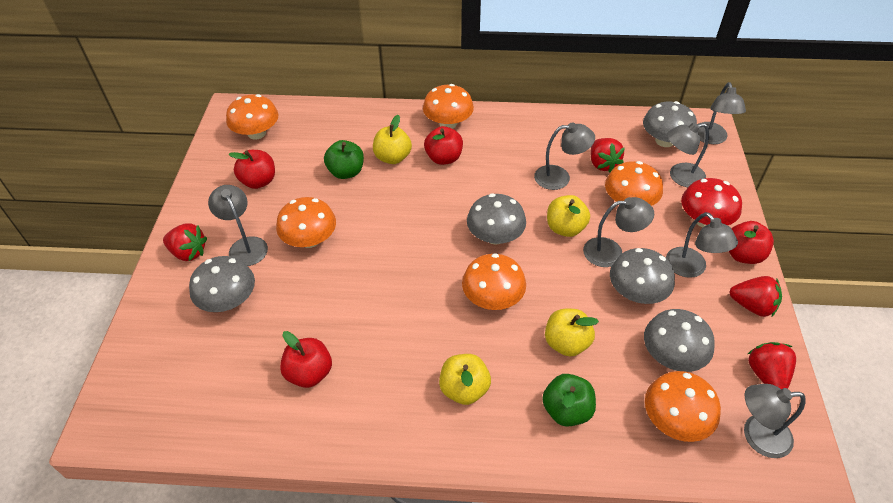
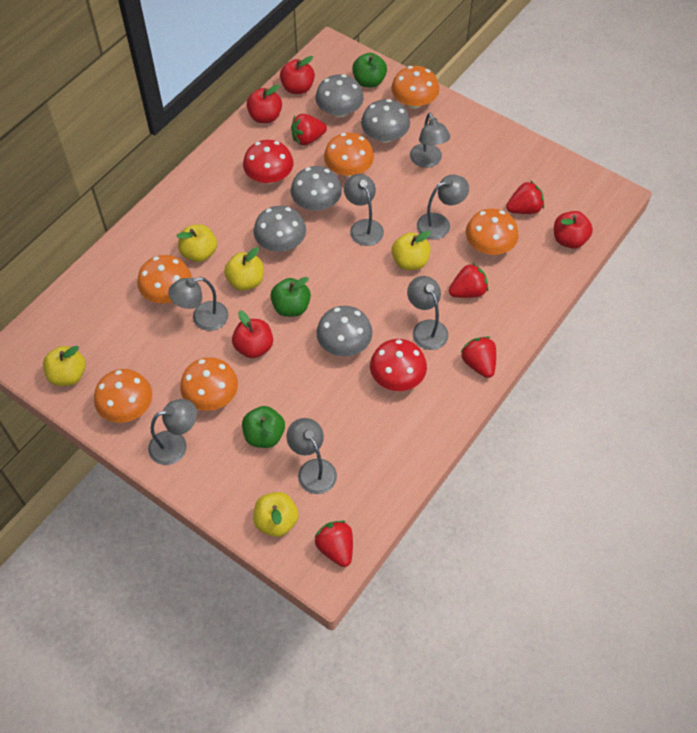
green apple: [324,140,364,179] [542,374,596,427] = 2 -> [242,406,285,448] [270,277,311,317] [352,53,387,88] = 3
red mushroom: [681,178,742,227] = 1 -> [243,140,293,184] [370,339,427,391] = 2
red strawberry: [163,223,207,261] [590,138,625,172] [729,276,782,317] [748,342,796,389] = 4 -> [291,114,327,145] [314,521,353,567] [449,263,488,298] [460,336,496,378] [506,181,544,214] = 5
yellow apple: [373,115,412,164] [439,354,491,405] [545,309,599,357] [547,195,590,237] = 4 -> [43,346,86,386] [176,224,217,262] [224,247,263,291] [253,492,299,537] [392,231,431,270] = 5

